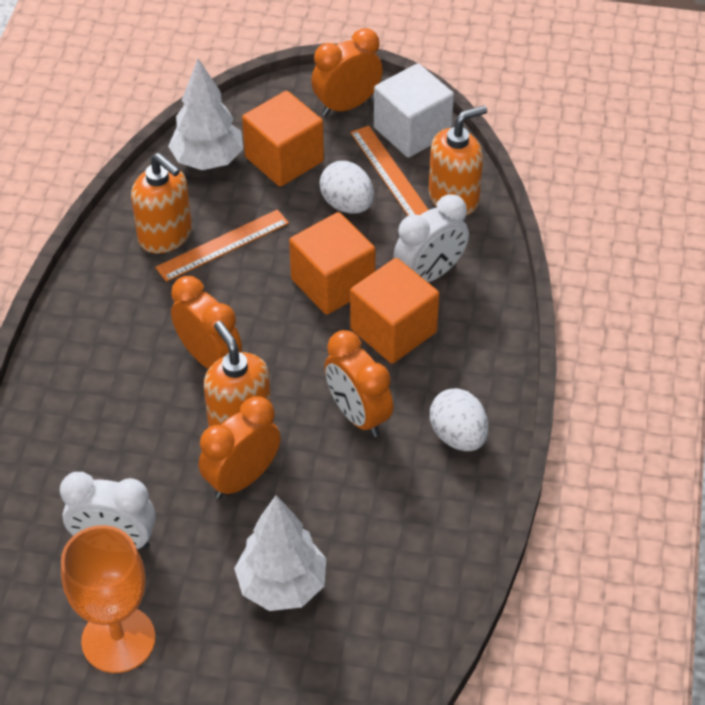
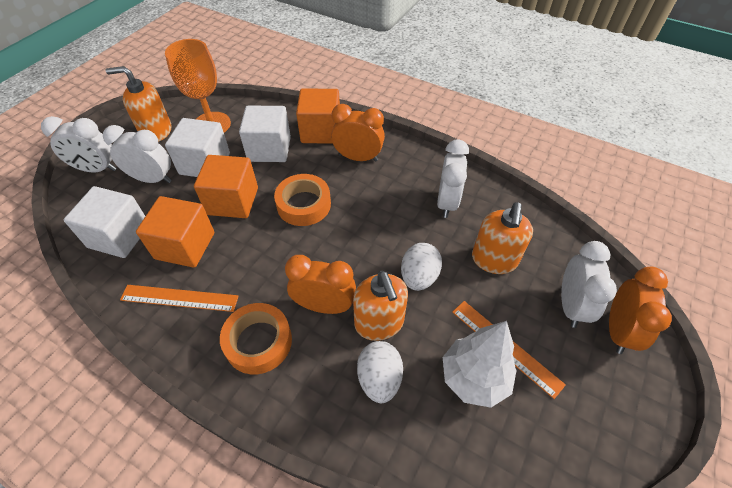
orange clock: [171,276,242,369] [199,396,281,499] [311,29,383,116] [324,330,393,437] = 4 -> [285,255,356,314] [331,104,385,162] [609,267,672,354] = 3
orange tape: none = 0 -> [220,303,292,374] [274,174,331,226] = 2
white clock: [60,472,156,549] [394,194,469,282] = 2 -> [41,116,117,172] [103,125,172,183] [437,140,469,218] [561,241,617,328] = 4
white cube: [374,63,454,158] = 1 -> [64,186,145,258] [165,118,230,177] [239,106,291,162] = 3
white tree: [168,58,243,170] [234,495,326,611] = 2 -> [443,321,517,408] = 1

